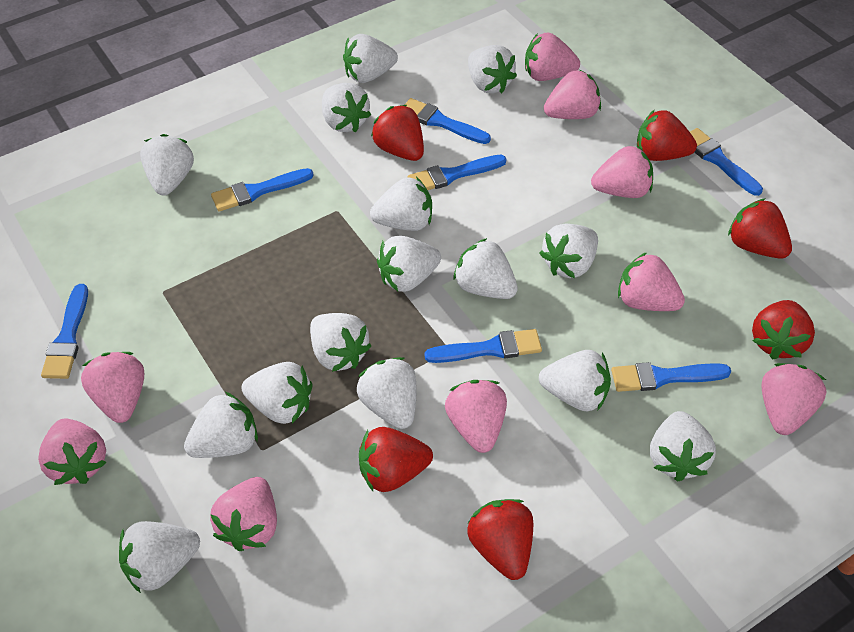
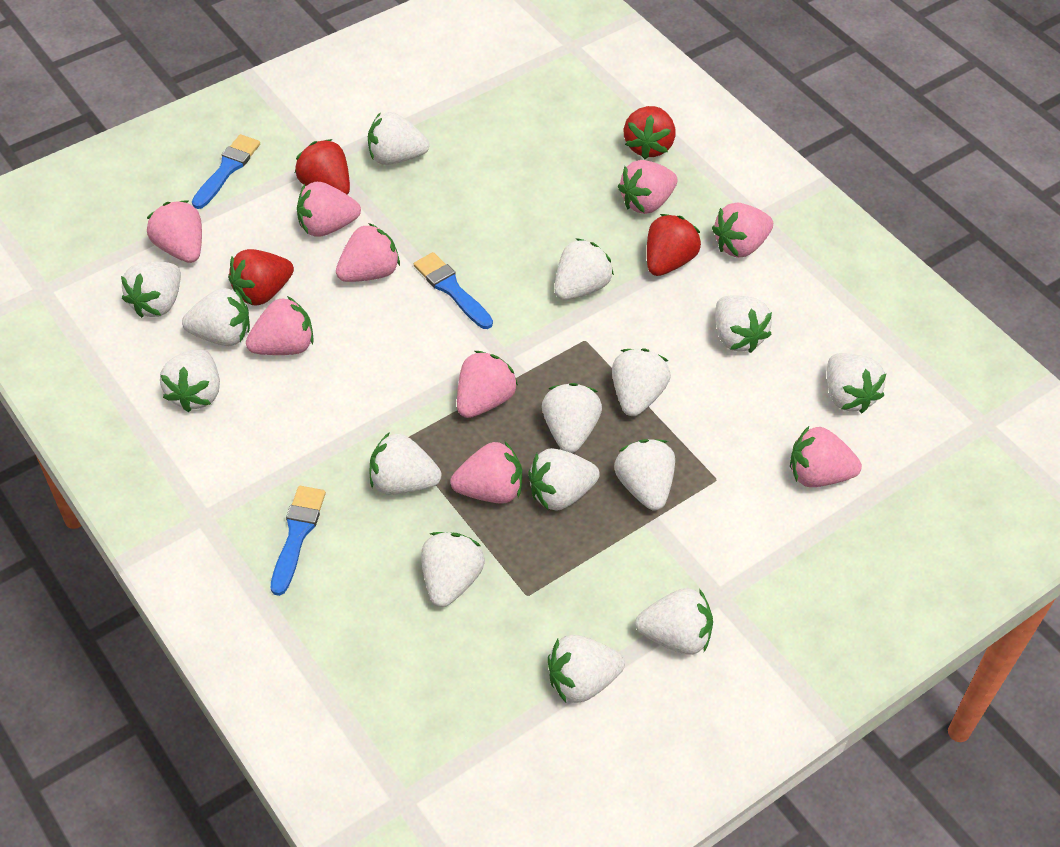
blue brush: [41,284,88,379] [211,168,313,211] [404,98,491,144] [408,155,507,190] [424,329,542,363] [611,362,731,392] [690,128,763,196] = 7 -> [192,134,260,209] [271,486,326,596] [414,252,493,329] = 3
red strawberry: [359,427,433,492] [371,105,424,161] [467,499,533,580] [637,110,697,161] [728,198,792,259] [752,300,815,360] = 6 -> [228,249,294,306] [295,139,350,195] [624,106,676,159] [647,214,701,276] = 4

